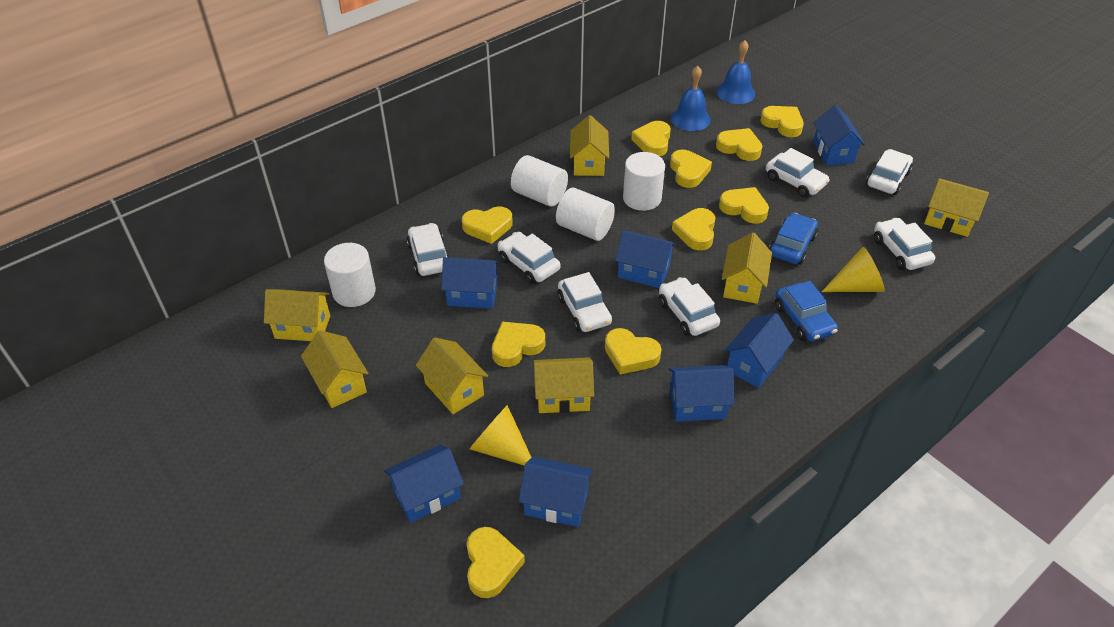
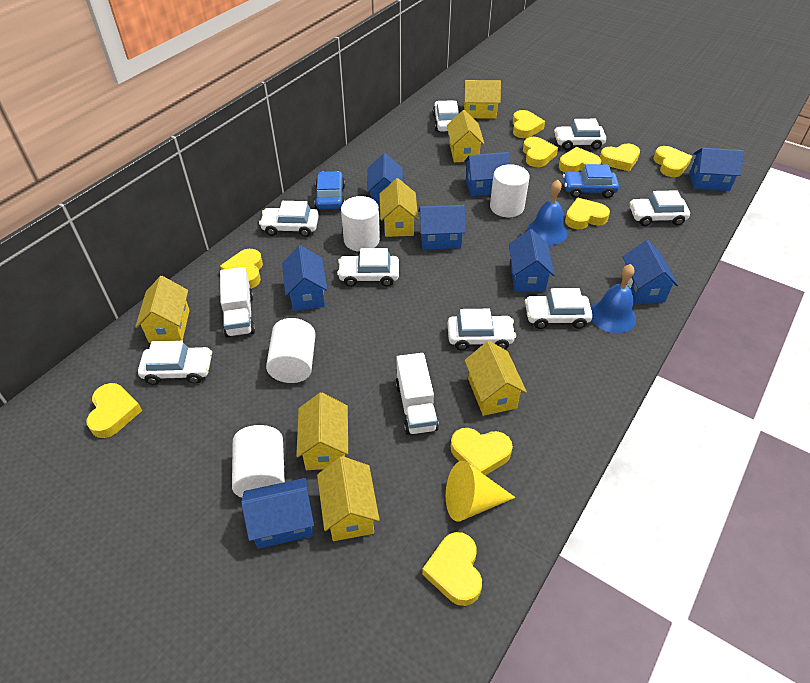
blue house: [384,445,464,523] [441,257,500,309] [519,457,593,527] [615,230,676,288] [668,365,735,422] [724,313,794,388] [813,105,865,166] = 7 -> [241,478,314,549] [282,245,327,311] [367,153,403,209] [418,205,466,250] [464,152,510,196] [509,229,554,292] [623,240,678,305] [689,148,744,191] = 8
white car: [407,223,450,276] [498,232,560,284] [557,272,612,332] [659,277,720,336] [766,148,830,197] [866,149,913,195] [874,218,935,270] = 7 -> [138,341,212,385] [259,201,319,237] [337,248,399,287] [433,100,459,132] [448,309,516,351] [525,288,593,329] [554,119,606,150] [630,190,690,226] = 8
white truck: none = 0 -> [220,267,255,338] [396,353,439,435] = 2
yellow cone: [470,405,532,466] [822,247,885,292] = 2 -> [446,461,516,522] = 1

